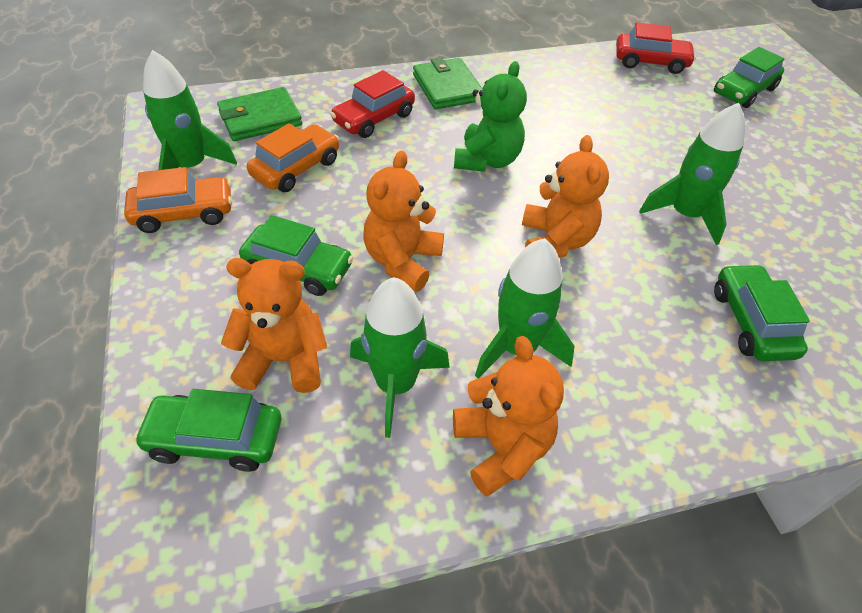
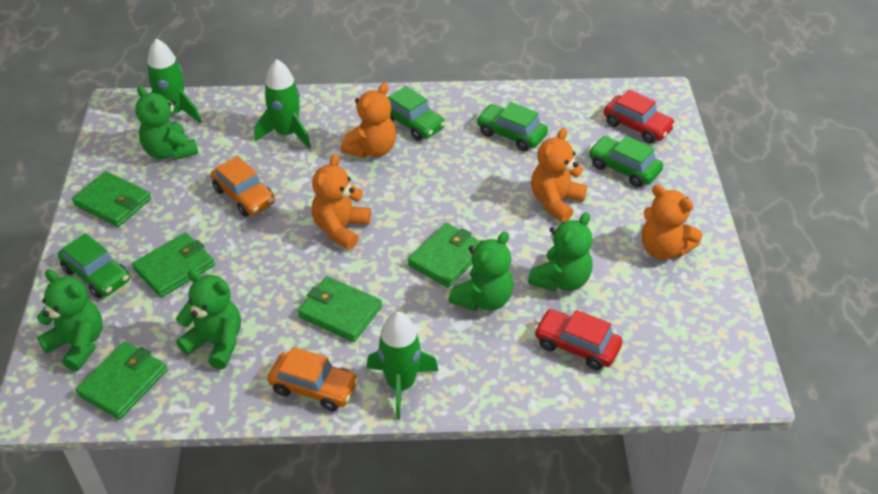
green rocket: [143,50,237,170] [350,277,450,438] [475,238,575,378] [639,103,745,245] = 4 -> [147,38,202,123] [254,59,311,149] [367,312,438,420] = 3
green teddy bear: [454,61,527,172] = 1 -> [37,269,103,371] [135,86,199,160] [176,269,241,369] [449,231,514,311] [528,212,593,292] = 5
green wallet: [217,87,302,141] [413,58,482,109] = 2 -> [72,171,151,227] [76,342,167,419] [132,232,215,297] [298,276,382,342] [408,223,480,288] = 5

